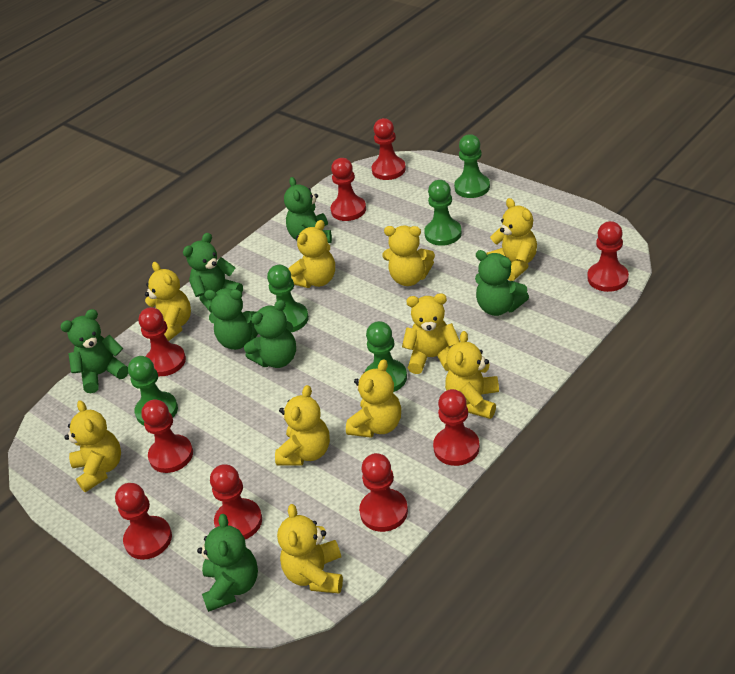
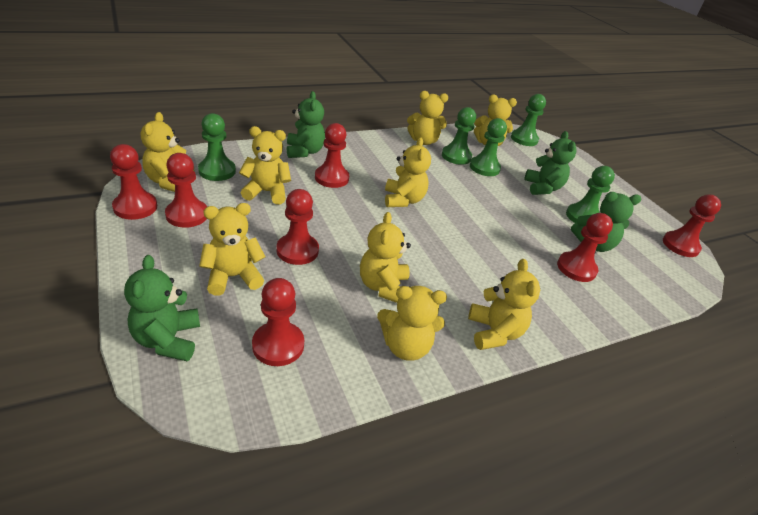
green teddy bear: [60,309,128,393] [183,233,243,313] [197,514,258,612] [204,288,258,350] [244,300,296,368] [284,177,332,243] [475,250,529,316] = 7 -> [124,255,200,361] [287,91,325,158] [524,131,577,195] [571,192,641,252] = 4
red pawn: [115,483,172,560] [139,307,186,376] [141,399,193,473] [210,464,262,539] [331,158,366,221] [359,453,408,532] [372,118,406,180] [433,389,480,466] [587,221,629,292] = 9 -> [110,144,157,220] [165,153,207,228] [252,278,304,366] [277,189,319,265] [315,123,349,188] [557,213,613,282] [663,195,721,257] = 7
yellow teddy bear: [64,400,121,492] [145,262,191,341] [275,385,330,466] [277,504,343,593] [289,220,335,288] [346,359,401,438] [382,226,435,286] [402,293,460,374] [445,331,499,419] [486,198,537,281] = 10 -> [141,112,195,192] [199,203,266,296] [239,126,291,205] [360,212,411,303] [377,286,447,361] [385,137,431,207] [407,91,448,145] [468,259,540,350] [474,94,517,146] = 9

